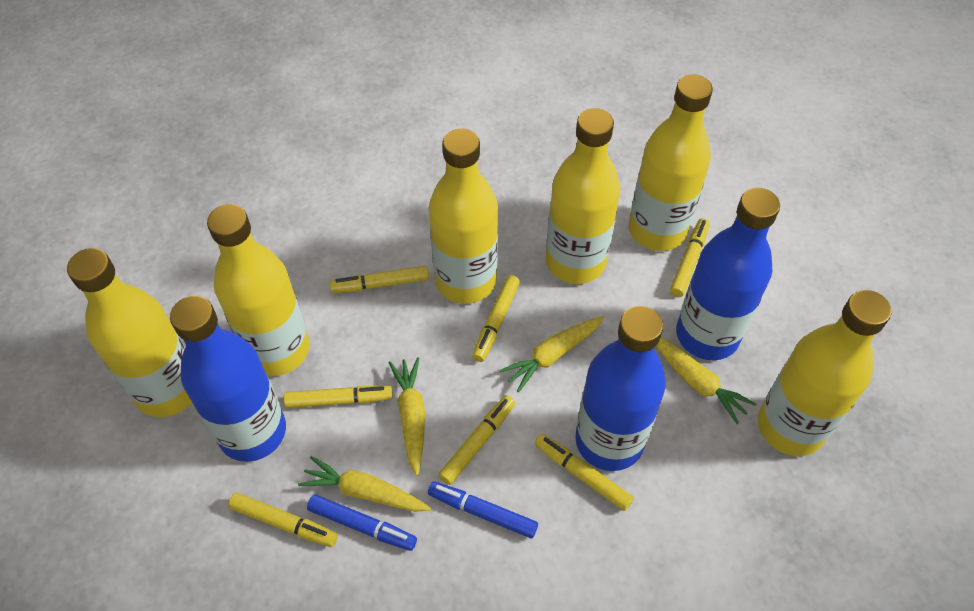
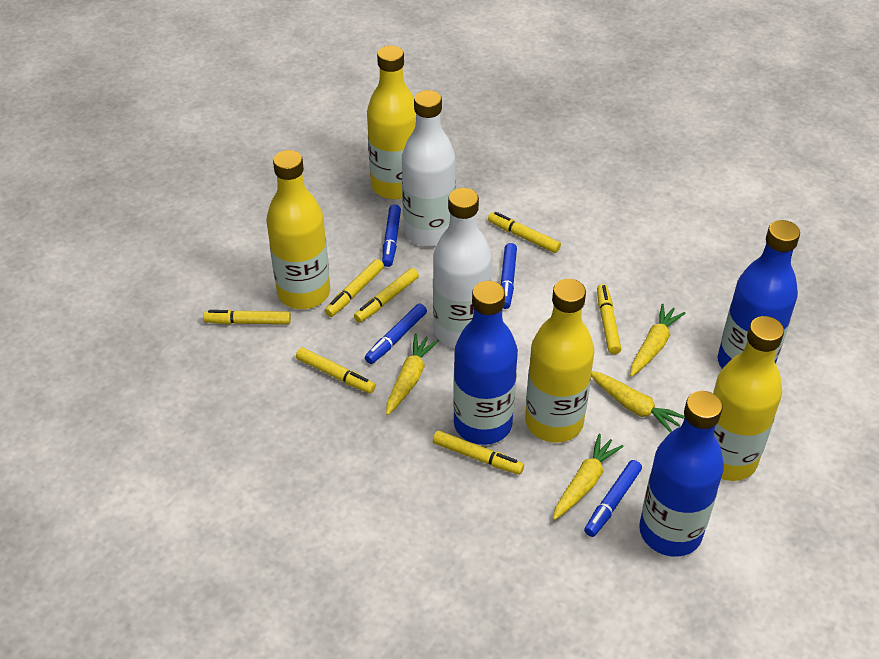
blue marker: [307,494,417,551] [428,481,538,538] = 2 -> [365,304,427,364] [382,204,401,267] [501,243,517,309] [584,460,642,537] = 4
white bottle: none = 0 -> [402,90,456,246] [433,188,492,348] = 2
yellow bottle: [67,248,192,417] [207,204,310,376] [429,129,498,304] [546,108,621,284] [629,75,713,251] [758,290,892,456] = 6 -> [266,150,330,309] [367,45,416,199] [525,279,594,443] [713,316,784,481] = 4

